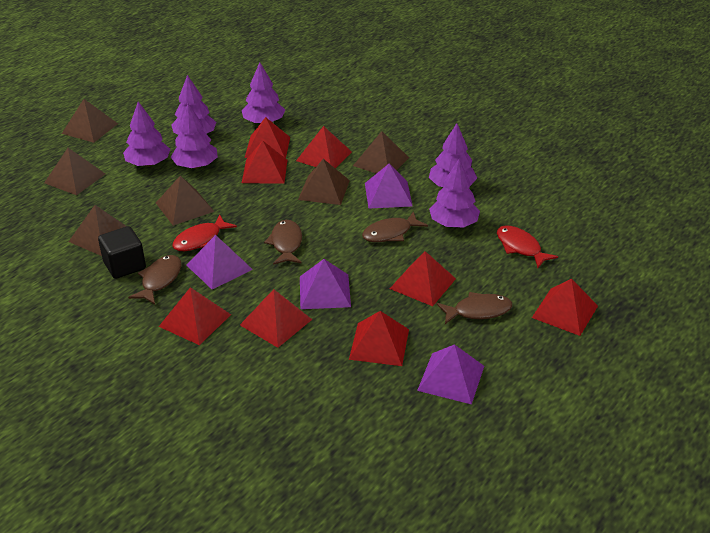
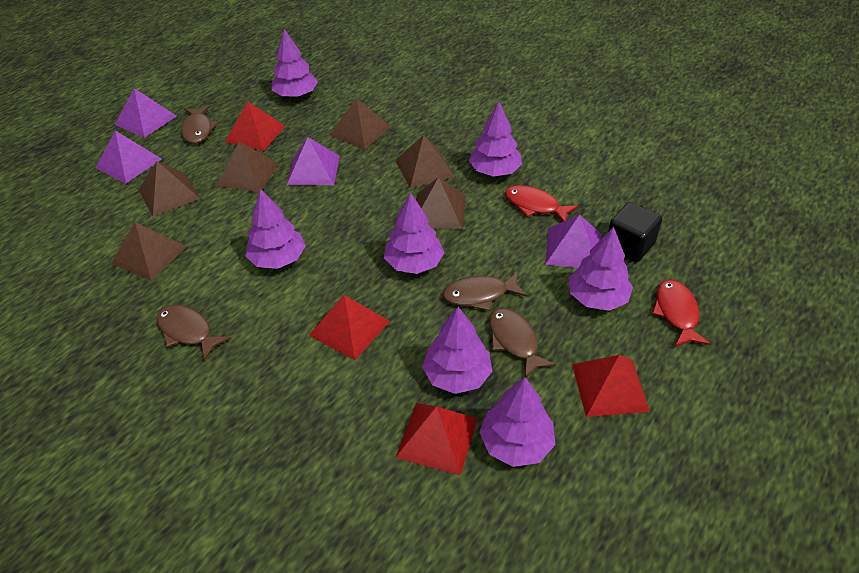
purple tree: [123,101,170,167] [171,75,216,135] [171,104,218,169] [242,62,285,123] [429,123,477,187] [429,159,480,228] = 6 -> [245,189,306,269] [272,29,318,98] [384,193,444,274] [422,307,492,394] [469,102,522,177] [479,377,555,467] [568,227,633,311] = 7
red pyramid: [159,287,231,345] [240,289,312,348] [242,141,287,184] [245,117,290,158] [296,126,352,169] [349,311,409,366] [389,251,456,306] [532,279,598,336] = 8 -> [225,101,286,151] [309,295,390,360] [395,403,478,475] [572,355,650,417] = 4

